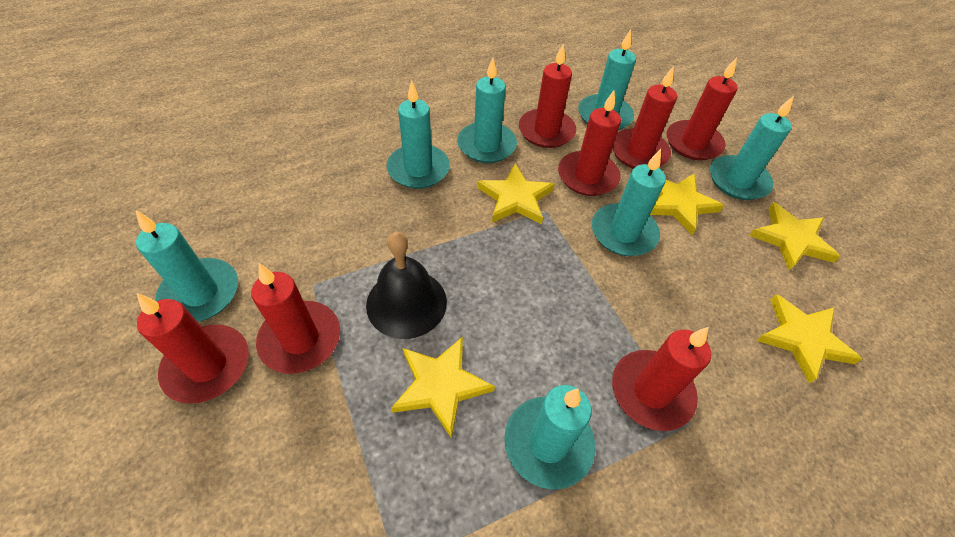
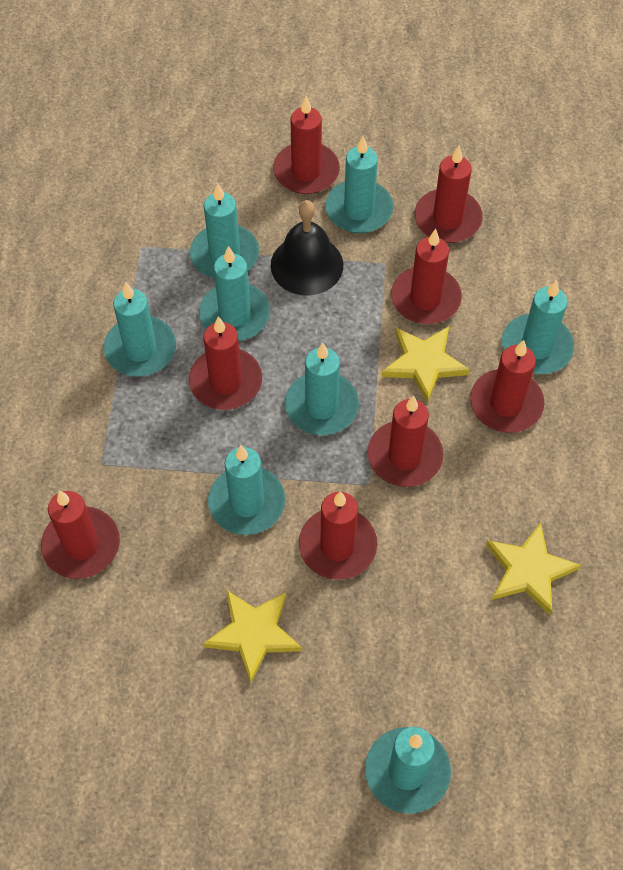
red candle: [137,293,249,404] [251,263,340,374] [519,44,576,148] [558,90,621,196] [612,66,677,169] [612,327,711,431] [666,58,737,160] = 7 -> [41,490,120,579] [189,316,262,410] [273,96,340,194] [299,491,377,580] [368,396,443,487] [391,229,462,324] [414,146,483,243] [470,340,545,433] = 8
turquoise candle: [136,211,238,322] [387,80,450,189] [457,58,517,163] [504,385,595,490] [578,29,636,130] [592,149,666,256] [710,96,794,200] = 7 -> [104,282,176,376] [190,183,259,278] [199,246,270,341] [208,446,285,535] [285,343,359,435] [325,136,393,234] [365,727,451,814] [502,280,574,374] = 8
yellow star: [391,337,495,439] [477,163,555,224] [650,173,724,235] [749,202,841,271] [756,294,862,384] = 5 -> [203,590,302,683] [381,327,470,403] [486,522,581,615] = 3

